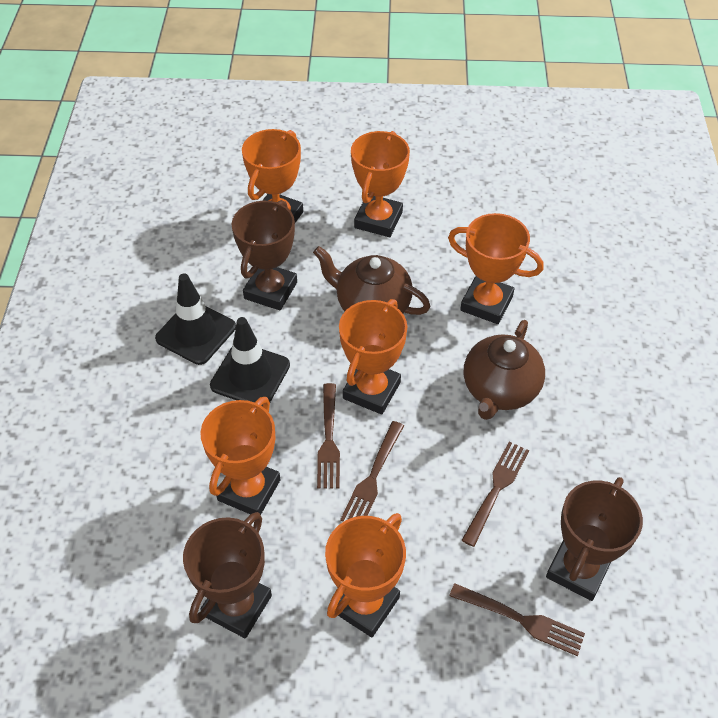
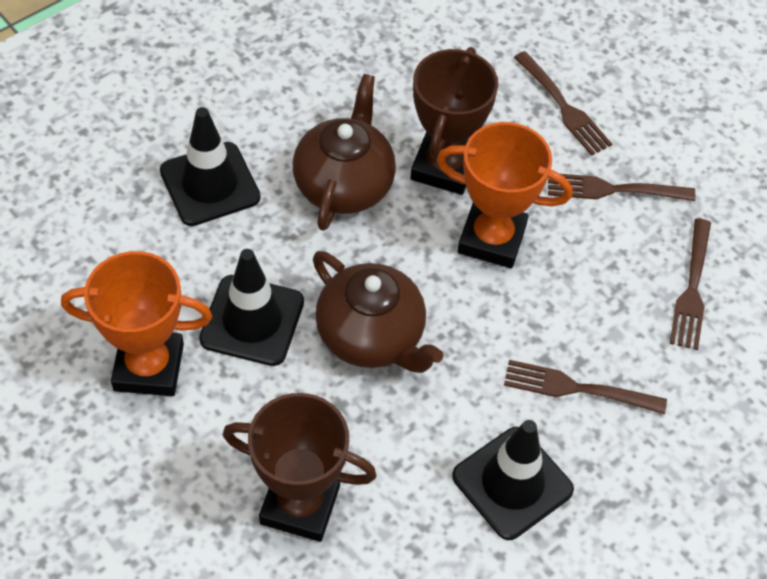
black traffic cone: [155,273,236,365] [210,317,290,407] = 2 -> [160,107,261,226] [199,249,304,366] [452,420,574,540] = 3
brown trophy: [183,512,272,638] [232,200,297,310] [546,477,643,601] = 3 -> [223,393,377,542] [410,47,498,195] = 2
orange trophy: [201,397,281,515] [242,129,303,223] [325,513,406,637] [339,299,408,415] [351,131,410,237] [448,213,544,324] = 6 -> [61,251,212,396] [437,122,573,268] = 2

